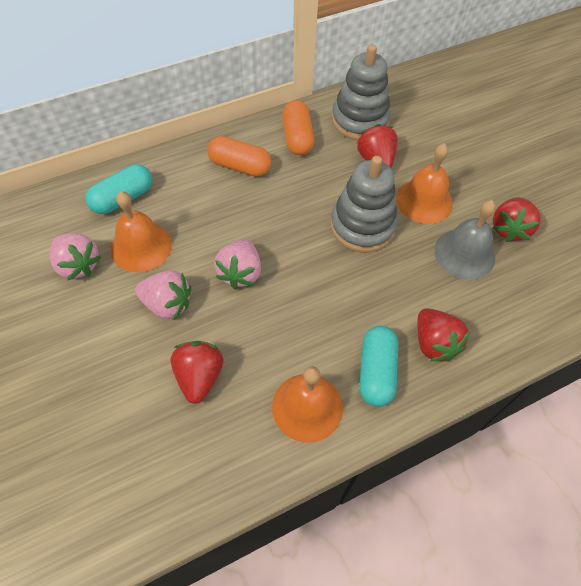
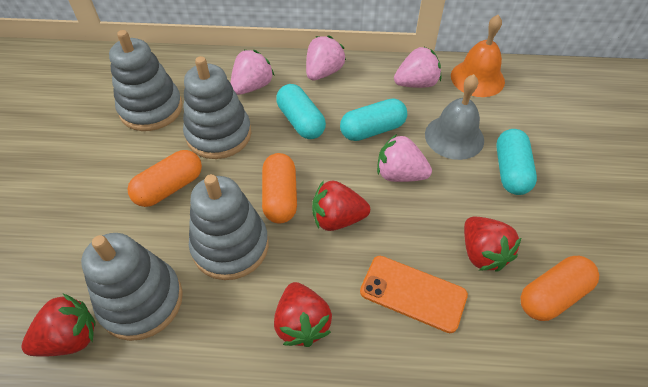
grey stacking toy: [330,156,398,252] [332,44,391,140] = 2 -> [81,233,183,341] [109,30,183,131] [183,56,251,159] [189,174,269,280] = 4
orange bell: [110,191,172,272] [272,366,343,443] [396,143,453,224] = 3 -> [451,15,505,97] = 1
orange capsule: [207,136,271,177] [282,100,314,155] = 2 -> [128,150,202,207] [262,153,297,223] [520,256,599,321] = 3
orange phone: none = 0 -> [360,256,468,333] = 1
pink strawberry: [50,233,101,280] [135,270,191,320] [214,239,261,289] = 3 -> [231,50,275,95] [306,35,346,80] [377,134,432,182] [394,47,441,88] = 4
turquoise capsule: [86,164,152,214] [359,326,398,407] = 2 -> [276,84,326,139] [340,98,407,141] [496,129,537,195] = 3

